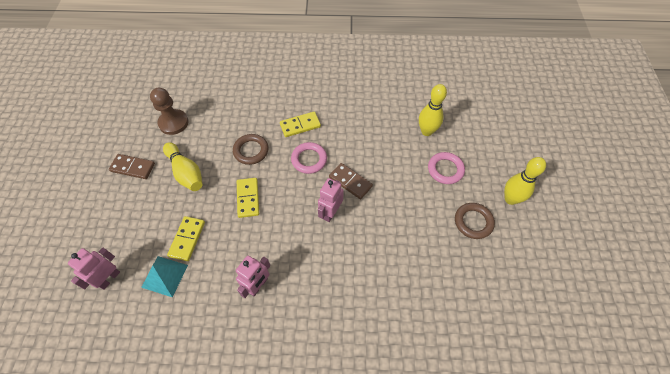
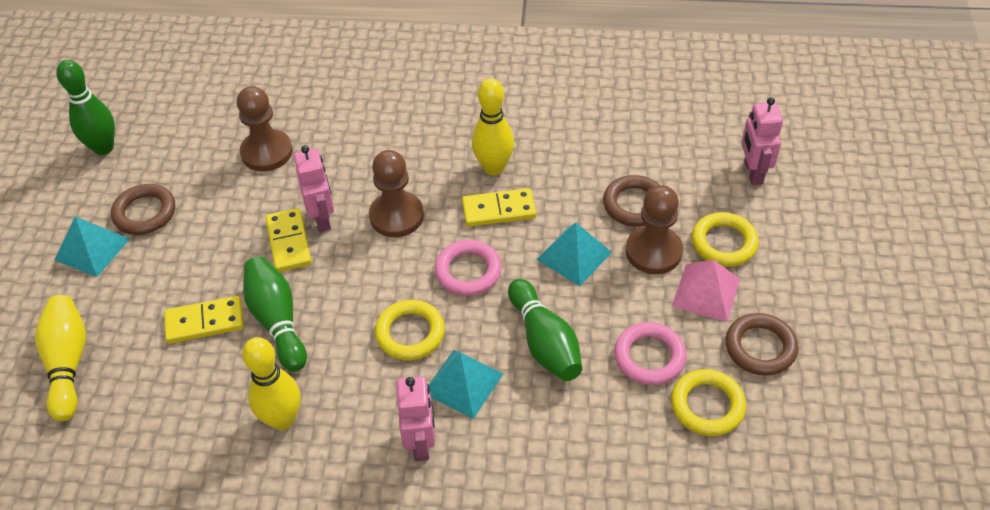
brown domino: [109,154,155,179] [329,163,373,199] = 2 -> none = 0
brown pawn: [150,88,188,135] = 1 -> [237,86,293,171] [369,150,424,237] [626,185,683,274] = 3
brown ring: [233,134,268,165] [455,203,495,239] = 2 -> [111,184,175,235] [603,175,660,227] [725,313,798,376] = 3
green bowling pin: none = 0 -> [56,60,115,155] [243,256,307,372] [508,279,582,381] = 3
pink pyramid: none = 0 -> [672,260,740,322] = 1
turquoise pyramid: [141,256,188,297] = 1 -> [54,217,130,277] [429,350,503,419] [536,223,612,286] = 3
yellow ring: none = 0 -> [375,300,445,360] [671,369,746,436] [692,212,759,267] = 3

